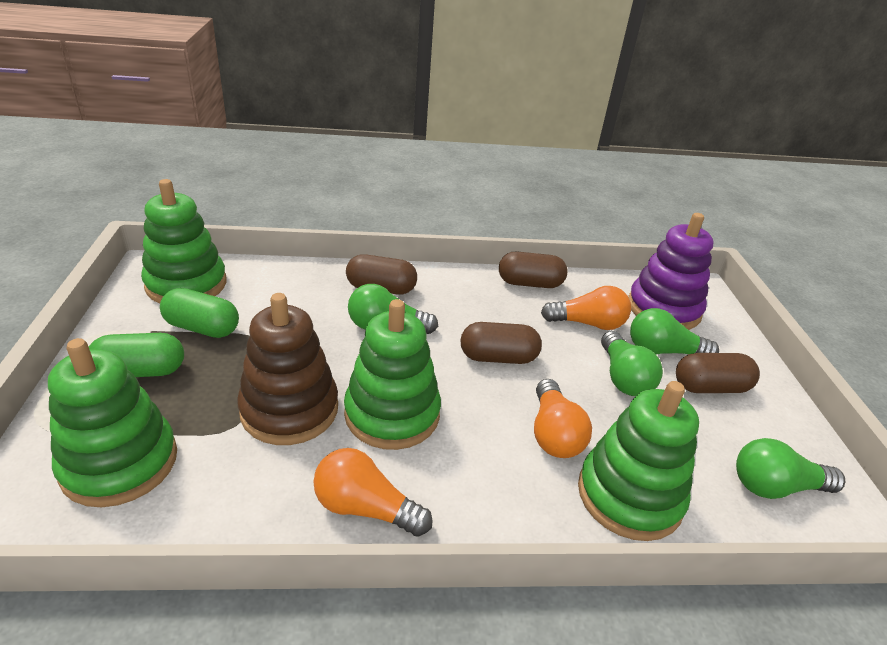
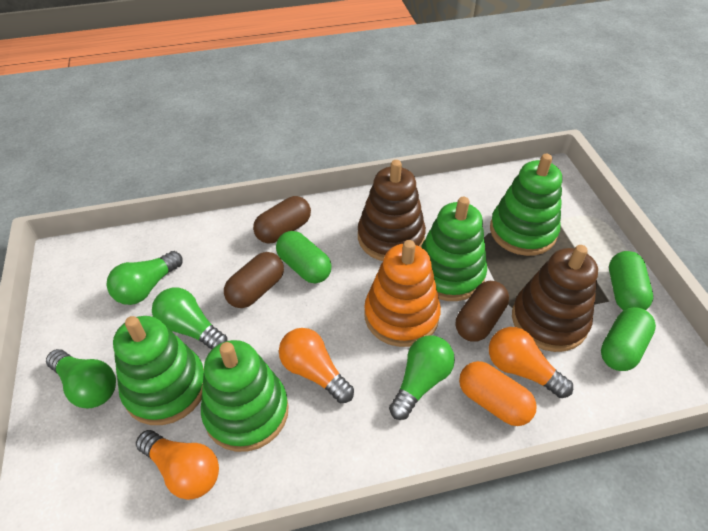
brown capsule: [346,254,417,295] [460,322,542,364] [499,252,568,288] [676,353,760,393] = 4 -> [224,252,284,308] [253,196,311,243] [456,281,509,342] = 3
brown stacking toy: [237,293,338,445] = 1 -> [358,160,426,261] [512,245,598,352] = 2
green capsule: [89,333,184,377] [160,288,239,338] = 2 -> [276,231,332,283] [601,307,656,371] [609,251,653,310] = 3
orange capsule: none = 0 -> [459,361,537,426] = 1
orange stacking toy: none = 0 -> [364,240,441,347] = 1
purple stacking toy: [628,213,714,330] = 1 -> none = 0

